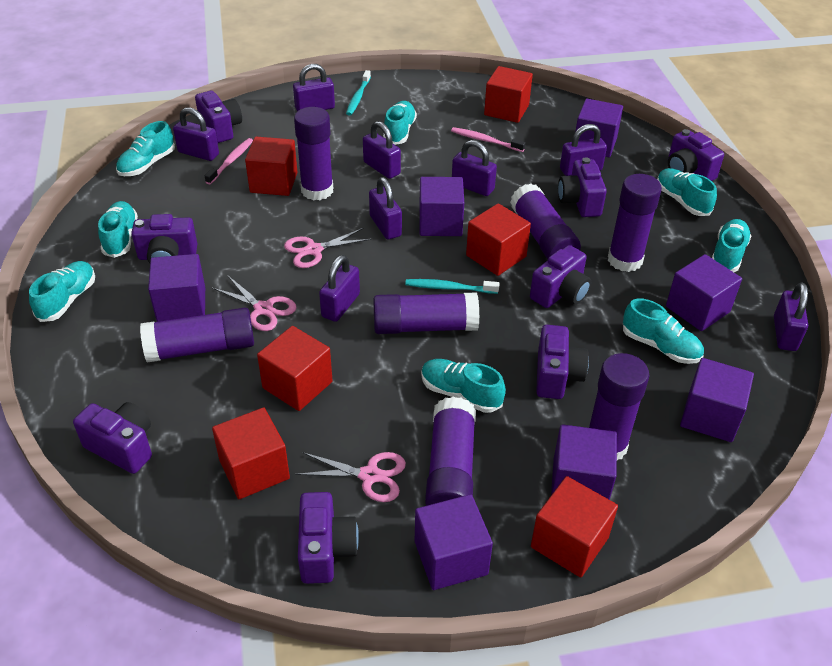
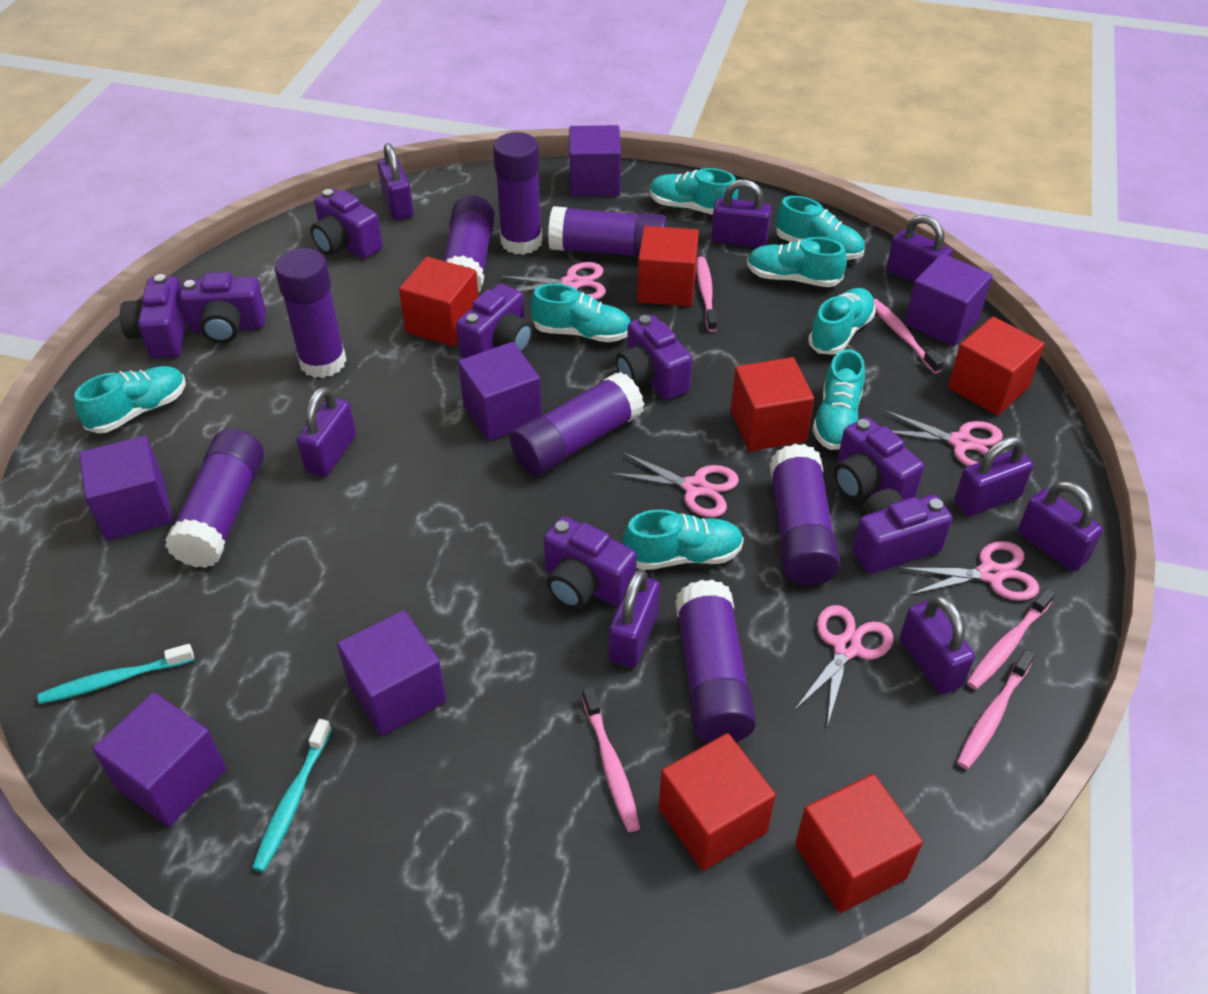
pink scissors: [212,276,297,331] [284,228,372,268] [295,452,406,502] = 3 -> [500,262,606,300] [611,452,739,518] [794,605,894,726] [884,410,1003,466] [898,541,1039,601] = 5
pink toothbrush: [205,138,253,184] [451,127,525,152] = 2 -> [582,686,640,832] [697,257,717,332] [873,299,944,374] [957,649,1035,769] [967,588,1055,690] = 5
purple cube: [148,254,205,322] [415,494,493,590] [419,177,464,236] [551,424,617,500] [575,99,623,157] [666,254,742,331] [680,358,754,442] = 7 -> [79,436,172,540] [92,692,226,827] [337,610,446,736] [458,342,542,441] [569,125,621,196] [905,254,992,346] = 6
purple glue stick: [140,308,254,363] [294,107,333,201] [373,293,479,334] [425,397,476,506] [510,184,581,259] [589,353,650,460] [608,174,662,272] = 7 -> [165,429,264,568] [275,248,347,378] [443,196,495,292] [493,132,542,255] [510,372,644,476] [548,206,667,258] [675,580,756,743] [769,444,841,586] = 8

